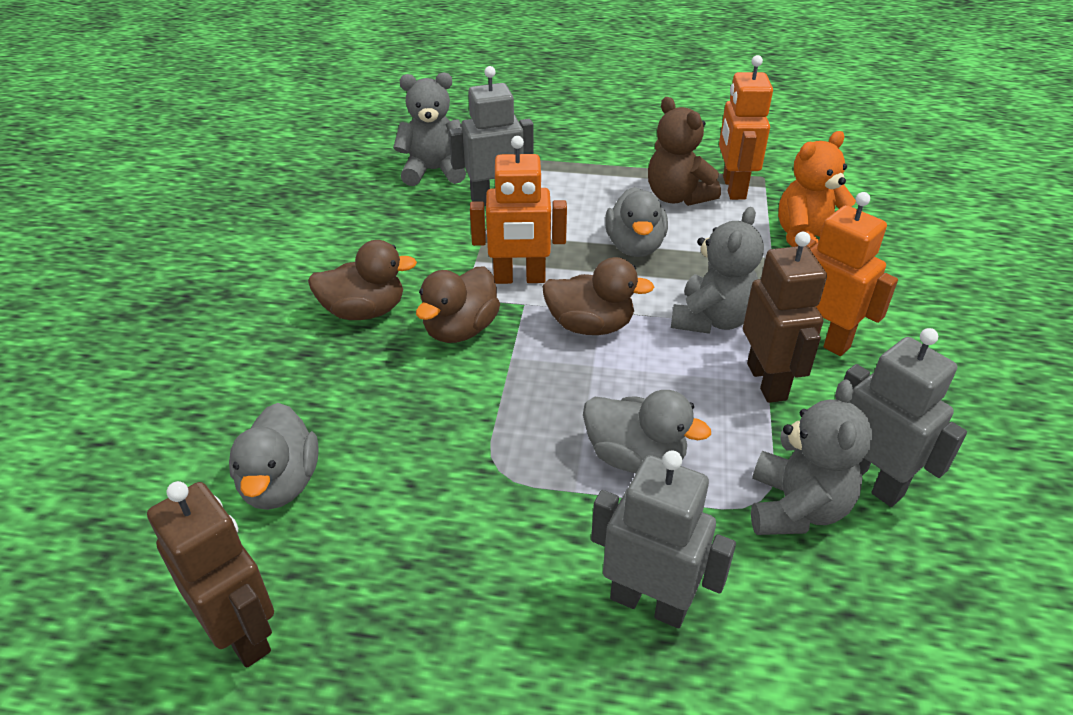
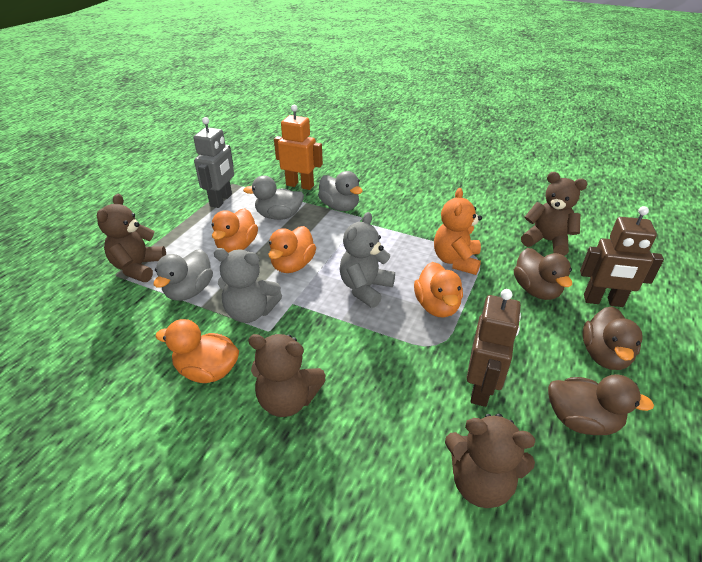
brown teddy bear: [648,97,721,206] = 1 -> [97,194,166,282] [248,334,326,417] [445,413,535,508] [521,172,587,256] = 4
grey robot: [449,66,533,206] [591,451,736,628] [844,328,967,507] = 3 -> [194,117,234,208] = 1
grey teddy bear: [393,72,466,186] [671,207,764,334] [751,380,873,535] = 3 -> [214,248,282,323] [339,212,395,308] = 2
orange duck: none = 0 -> [155,319,239,383] [212,208,258,253] [268,226,316,273] [414,262,463,318] = 4
orange robot: [470,136,567,284] [719,55,773,200] [796,192,898,356] = 3 -> [274,105,323,190] = 1

